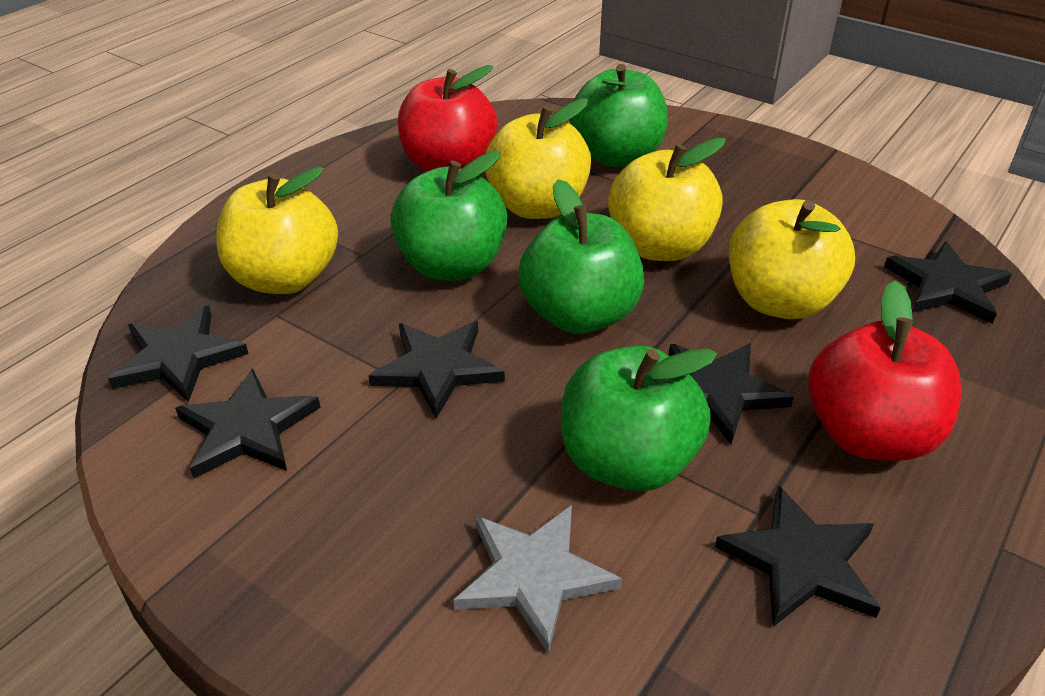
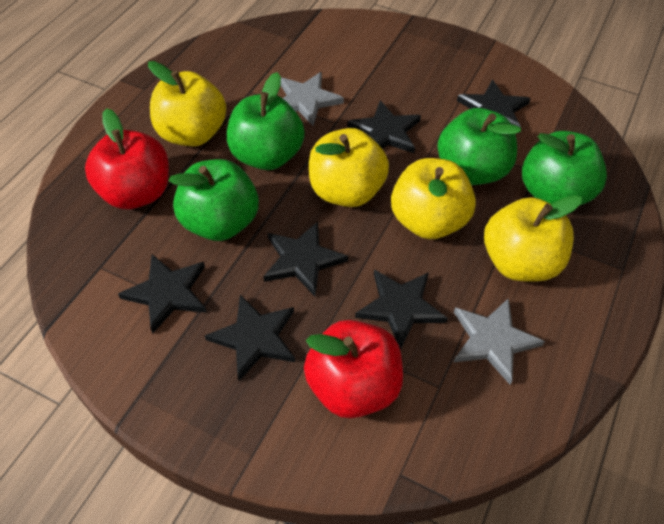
grey star: [453,505,622,654] = 1 -> [281,72,344,126] [453,298,545,384] = 2

